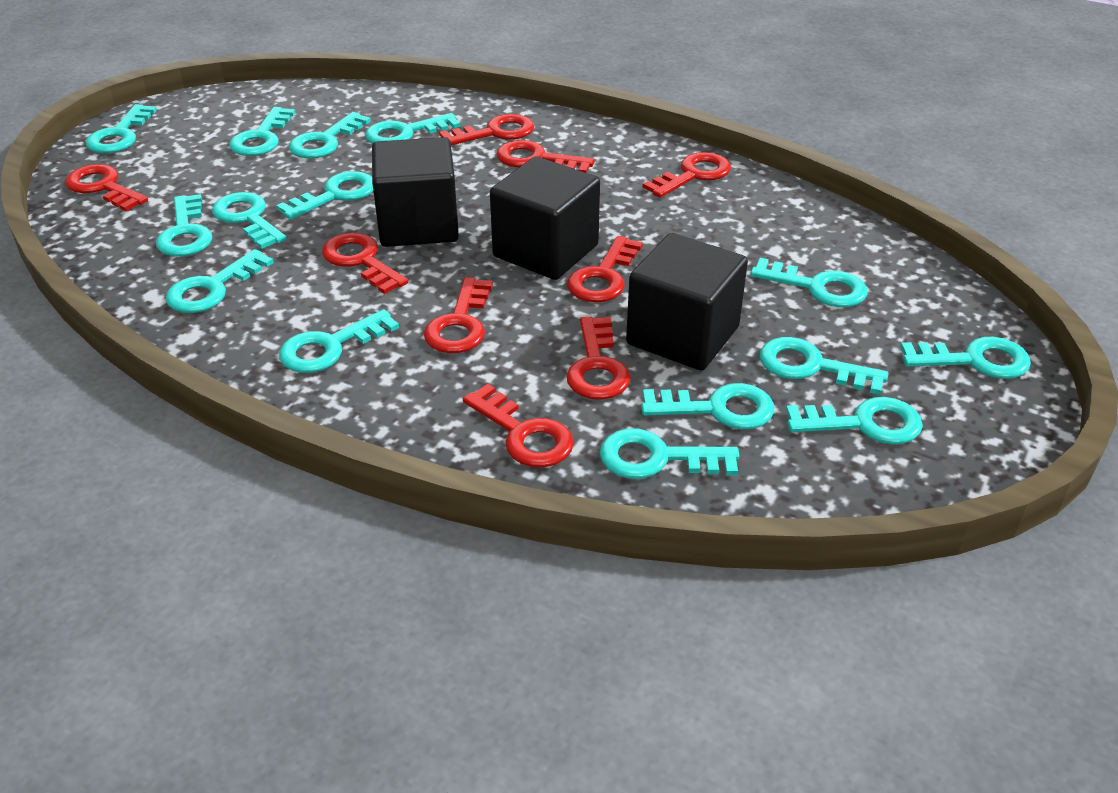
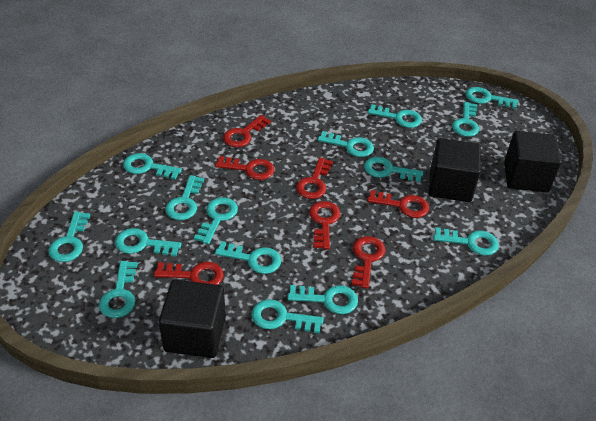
red key: [65,164,148,211] [322,233,408,294] [424,277,493,353] [439,114,534,145] [463,384,574,467] [496,140,595,173] [566,317,631,400] [567,236,643,302] [643,152,731,198] = 9 -> [154,262,224,285] [215,156,274,180] [223,115,271,147] [296,157,333,199] [309,201,340,249] [351,236,385,289] [367,190,429,218] = 7

